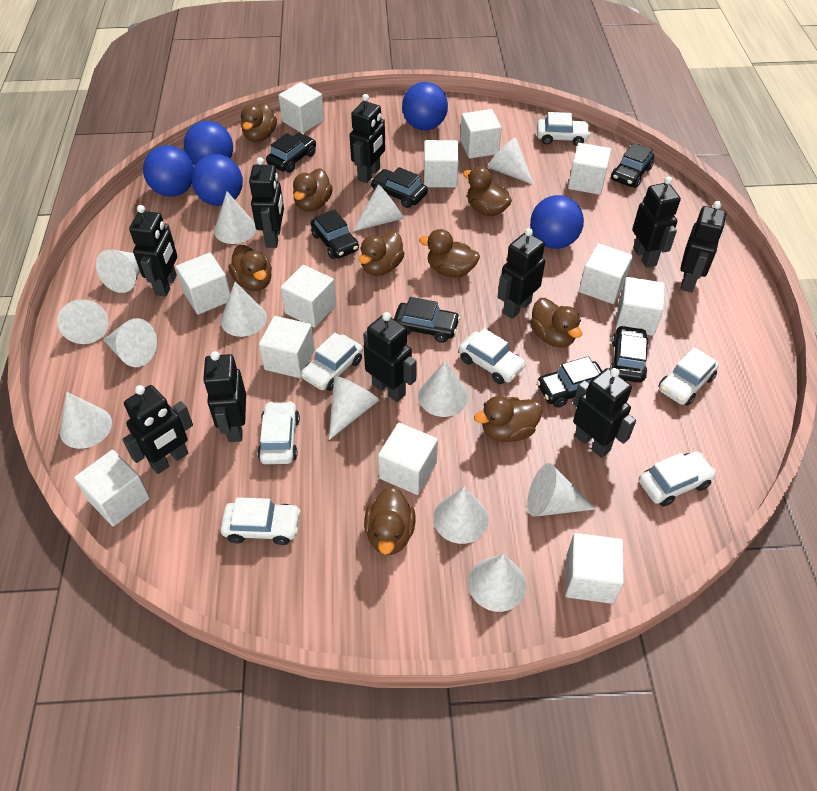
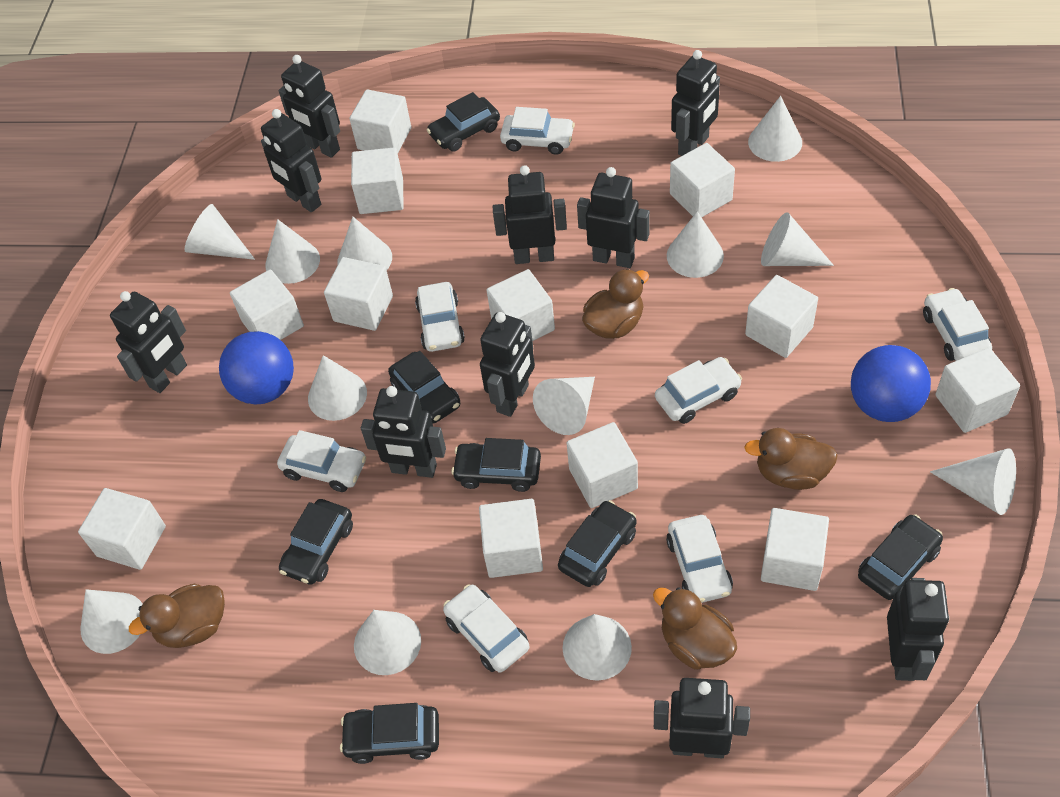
blue ball: [143,145,194,197] [184,121,233,165] [191,154,243,206] [402,82,448,131] [530,195,584,249] = 5 -> [219,331,294,404] [851,345,931,422] = 2
brown duck: [228,245,272,291] [241,102,277,142] [293,168,333,212] [359,231,405,276] [364,487,415,555] [419,229,480,277] [463,166,512,216] [474,396,543,442] [530,298,582,347] = 9 -> [129,584,225,648] [582,269,649,339] [653,587,737,670] [744,428,838,490] = 4
white cone: [57,299,109,344] [60,392,112,449] [96,250,140,293] [103,318,157,367] [214,192,256,244] [221,282,267,337] [329,376,379,440] [353,184,404,232] [419,361,468,417] [433,486,489,544] [468,554,527,612] [488,137,534,185] [527,463,596,517] = 13 -> [81,589,142,654] [184,204,255,260] [265,219,320,284] [308,355,367,421] [337,217,392,270] [354,610,421,675] [533,377,595,435] [563,614,632,681] [667,211,724,278] [748,96,802,162] [761,212,834,266] [930,448,1016,515] = 12

